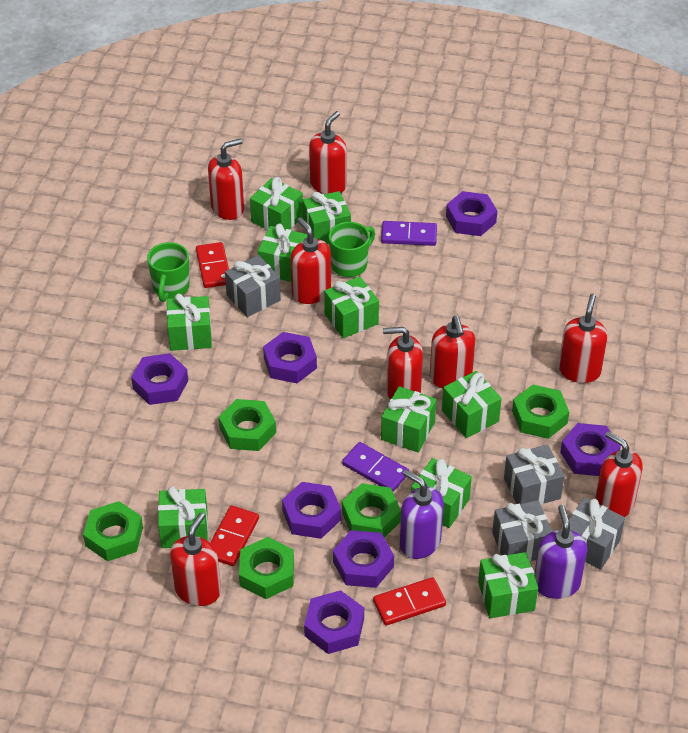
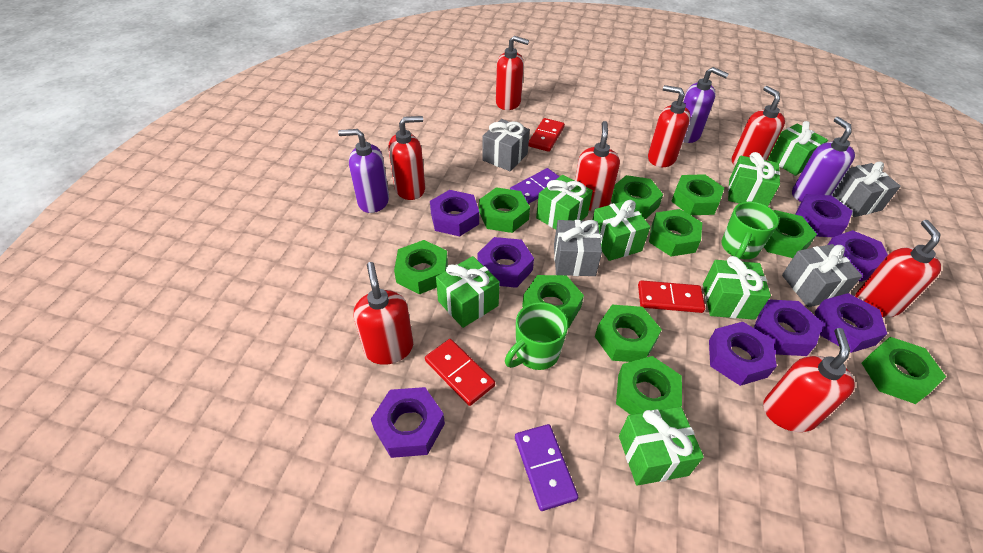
green gift: [158,486,208,548] [166,293,212,351] [250,177,303,230] [258,224,307,282] [303,191,351,244] [324,276,379,338] [381,386,436,453] [411,458,472,528] [442,371,502,438] [478,552,538,618] = 10 -> [436,256,500,328] [536,175,593,229] [593,200,650,261] [619,407,704,486] [703,256,771,320] [728,152,780,207] [768,121,828,176] = 7
green nut: [83,501,143,561] [219,399,276,451] [239,537,294,599] [342,483,401,537] [512,385,569,439] = 5 -> [394,240,448,294] [479,187,530,233] [522,275,584,328] [595,305,662,362] [611,175,663,219] [616,356,682,415] [649,209,702,257] [671,174,724,215] [764,210,817,258] [862,337,946,404] = 10
purple nut: [131,353,188,405] [263,332,317,383] [282,482,341,539] [304,590,364,654] [333,530,394,588] [446,191,497,236] [560,423,621,476] = 7 -> [371,387,445,458] [430,190,479,236] [477,237,534,288] [709,322,777,386] [754,299,823,356] [795,194,852,237] [815,293,887,353] [828,230,888,282] = 8
purple soap dispenser: [400,470,444,559] [534,505,587,599] = 2 -> [338,129,389,213] [683,67,729,143] [792,117,855,202] = 3

